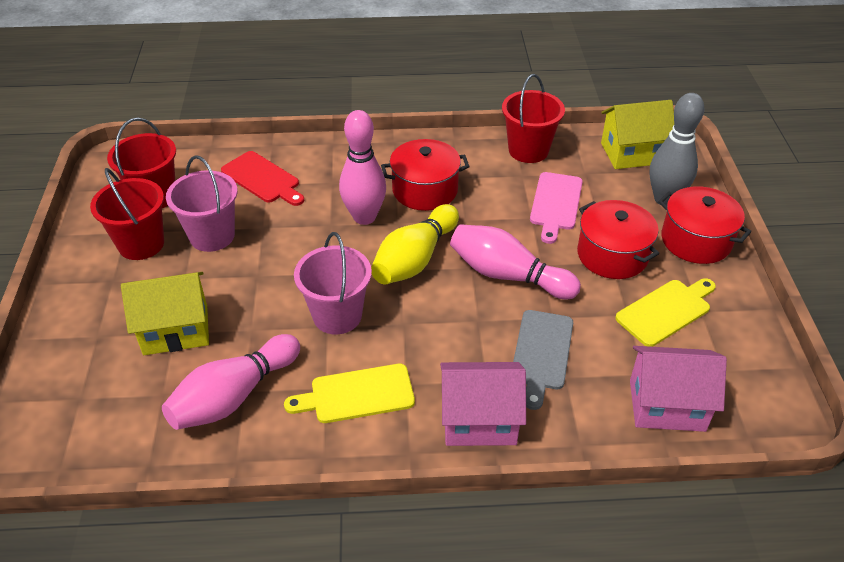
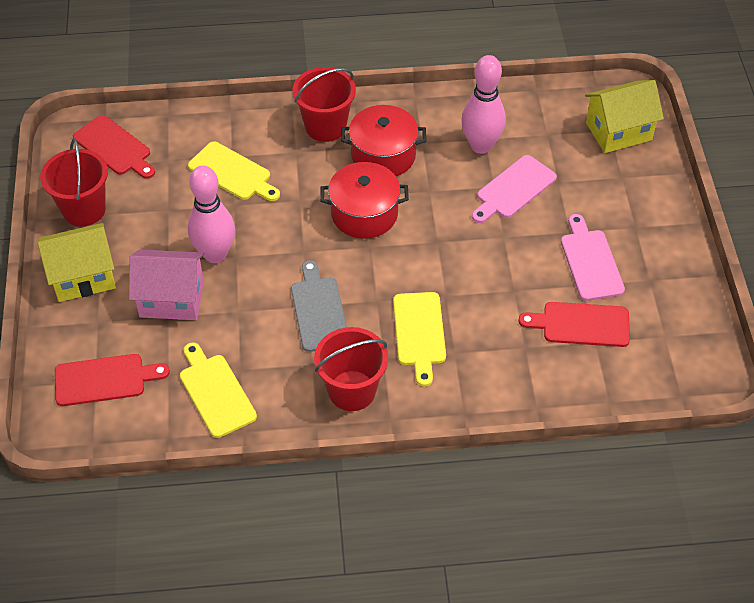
grey bowling pin: [650,93,705,205] = 1 -> none = 0
pink bowling pin: [162,334,300,430] [339,110,386,225] [450,224,581,299] = 3 -> [188,166,235,263] [461,55,506,154] = 2
pink bucket: [166,155,238,252] [294,232,372,334] = 2 -> none = 0
pink cutting board: [530,172,583,244] = 1 -> [472,155,557,223] [561,214,625,301] = 2
pink house: [440,362,526,446] [630,346,727,432] = 2 -> [129,250,204,320] = 1
red cutting board: [221,151,305,206] = 1 -> [55,354,170,406] [73,115,155,179] [518,302,630,347] = 3
red pot: [381,139,470,211] [577,200,659,279] [658,186,751,264] = 3 -> [320,162,409,239] [341,105,426,176] = 2
yellow bowling pin: [371,204,459,285] = 1 -> none = 0
yellow cutting board: [284,364,415,423] [615,278,716,347] = 2 -> [180,342,257,438] [188,141,280,201] [393,292,446,386] = 3

